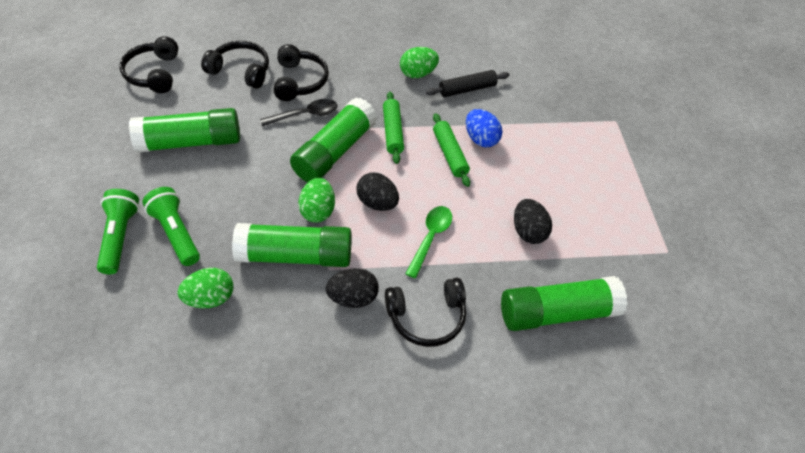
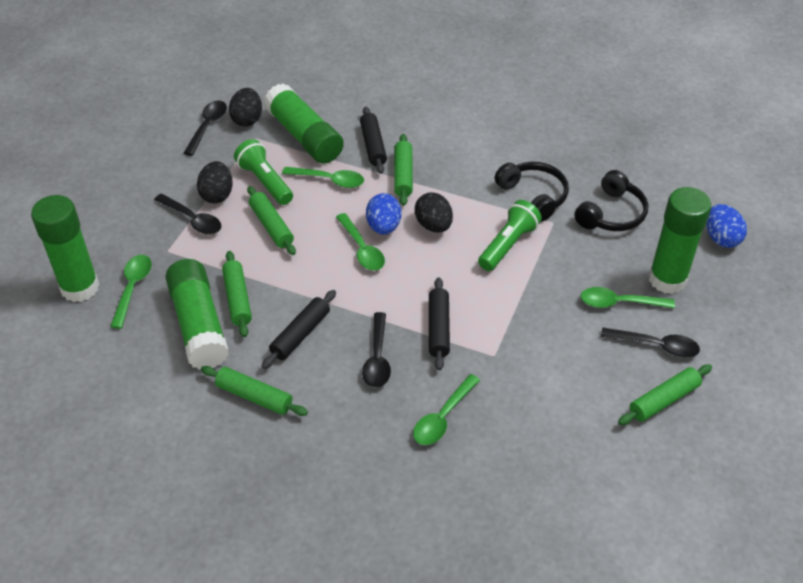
black headphones: [119,36,178,93] [201,41,269,89] [274,44,329,101] [385,278,466,347] = 4 -> [494,162,569,222] [574,170,649,231] = 2
black rolling pin: [426,70,509,97] = 1 -> [262,290,336,369] [360,107,387,174] [429,277,450,370] = 3
black spoon: [260,99,338,126] = 1 -> [154,194,221,235] [184,100,227,156] [362,312,391,388] [601,328,700,358] = 4
blue egg: [466,109,502,147] = 1 -> [366,193,401,235] [707,204,747,248] = 2
green egg: [178,268,233,308] [298,178,335,223] [400,47,439,78] = 3 -> none = 0
green rolling pin: [383,92,404,164] [433,113,470,187] = 2 -> [201,366,308,416] [222,251,252,337] [247,186,296,255] [394,134,413,206] [618,365,712,425] = 5
green spoon: [405,206,452,278] = 1 -> [110,255,152,329] [282,167,364,188] [336,213,385,271] [413,374,480,445] [580,287,675,308] = 5

